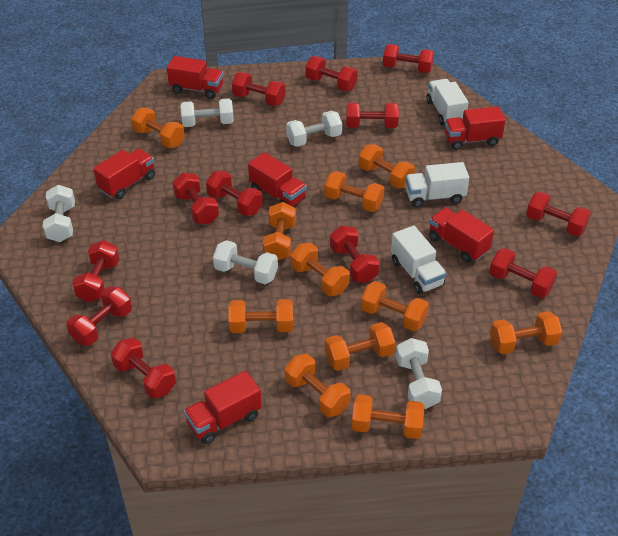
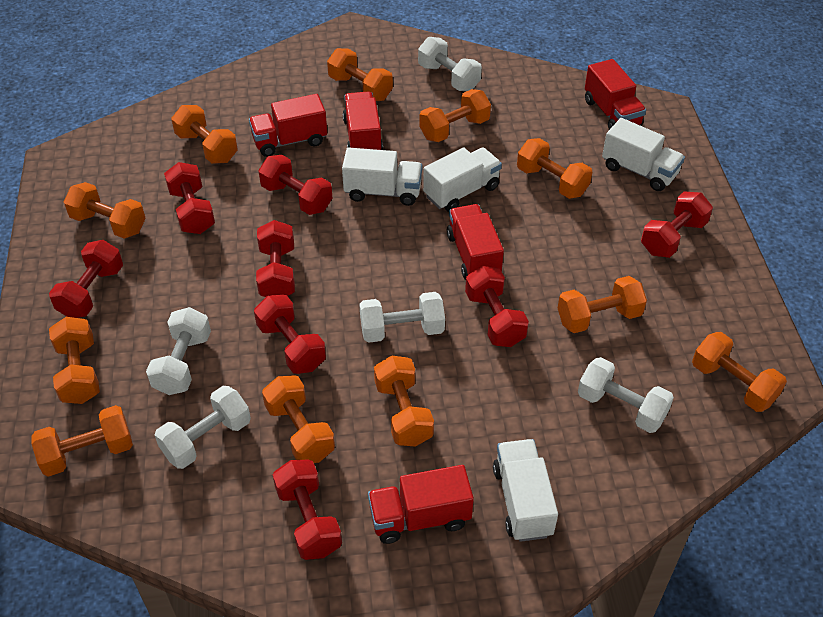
red dumbbell: [66,287,132,346] [72,240,119,302] [111,338,176,399] [172,173,219,224] [206,170,263,216] [232,72,285,106] [306,56,358,91] [330,226,380,283] [346,102,399,128] [383,44,434,73] [489,248,557,298] [526,191,591,237] = 12 -> [49,240,123,318] [164,162,215,234] [254,295,326,374] [256,220,295,297] [258,155,332,215] [273,460,342,560] [465,266,529,347] [641,191,713,258] = 8
red truck: [93,148,155,199] [167,56,223,99] [184,371,262,444] [248,152,307,207] [429,208,494,263] [445,107,506,150] = 6 -> [249,94,327,157] [343,91,383,150] [368,465,474,544] [447,204,504,280] [585,59,646,130] = 5
white truck: [391,226,447,294] [405,162,469,207] [426,79,469,125] = 3 -> [342,147,422,206] [423,147,502,212] [493,439,558,542] [602,118,685,191] = 4

